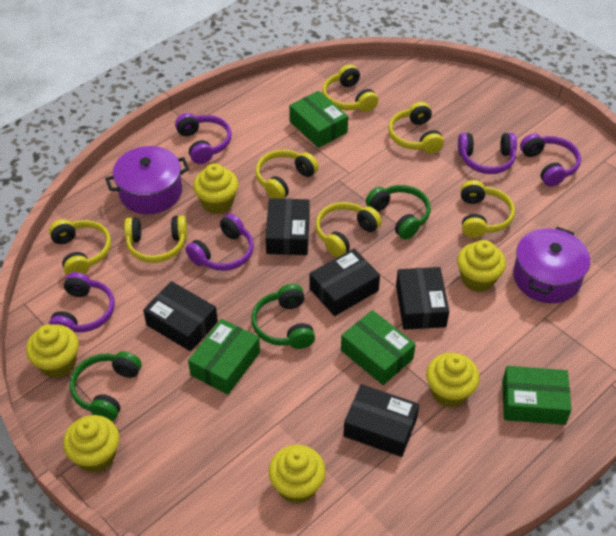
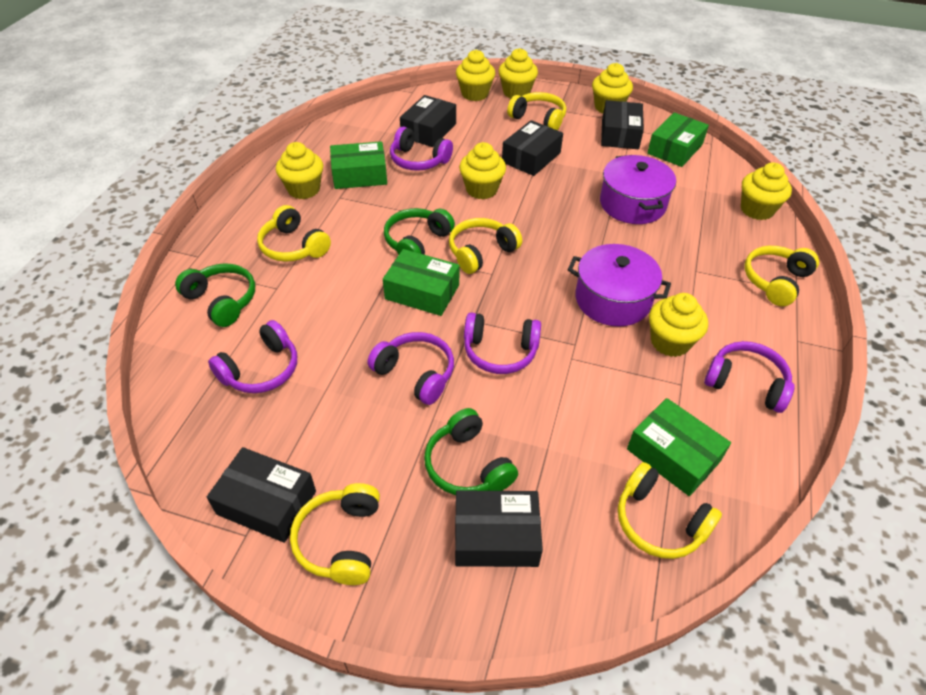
yellow cupcake: [26,324,79,378] [63,415,119,473] [193,163,239,214] [269,445,326,504] [426,353,480,408] [457,240,506,292] = 6 -> [276,142,323,199] [456,50,495,101] [459,142,506,199] [498,48,538,99] [592,63,633,114] [649,293,708,357] [741,162,792,220] = 7
yellow headphones: [49,219,111,275] [124,215,187,263] [255,149,319,199] [315,202,382,257] [322,64,378,112] [388,102,444,154] [461,180,515,238] = 7 -> [257,205,331,262] [290,483,380,585] [449,218,522,274] [507,92,566,130] [618,462,722,559] [744,246,819,306] = 6

